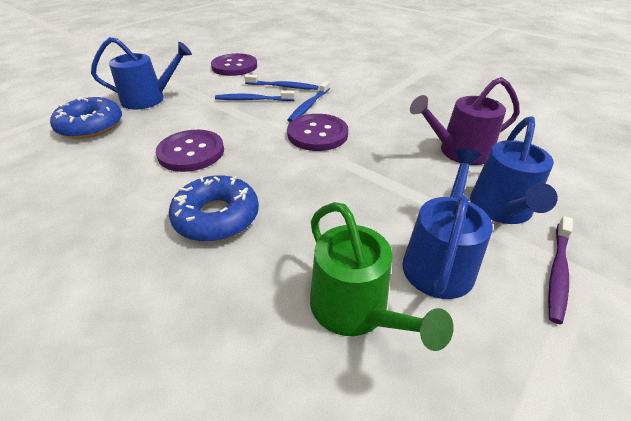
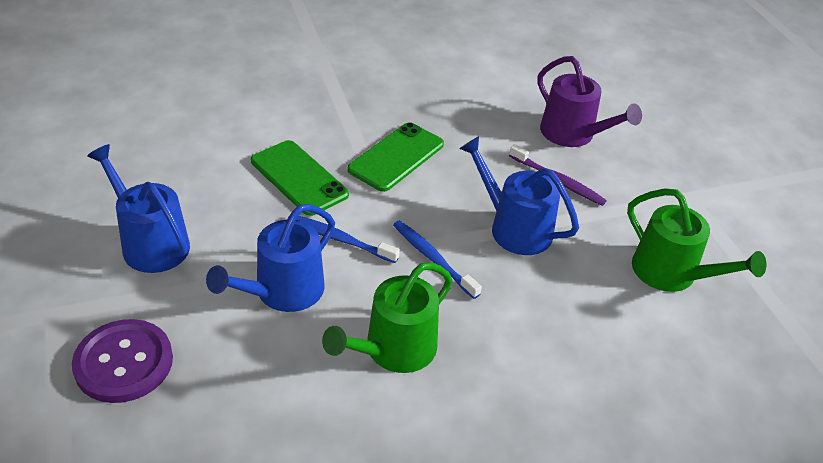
blue donut: [50,96,122,139] [169,175,259,242] = 2 -> none = 0
blue toothbrush: [215,90,295,101] [244,74,319,90] [288,81,330,122] = 3 -> [287,215,400,263] [393,221,482,299] = 2
green phone: none = 0 -> [251,140,349,216] [348,122,444,192] = 2
green watering can: [310,202,453,351] = 1 -> [322,262,453,373] [627,188,766,292] = 2
purple button: [156,130,224,172] [211,53,257,76] [287,114,348,151] = 3 -> [72,319,173,403] = 1

